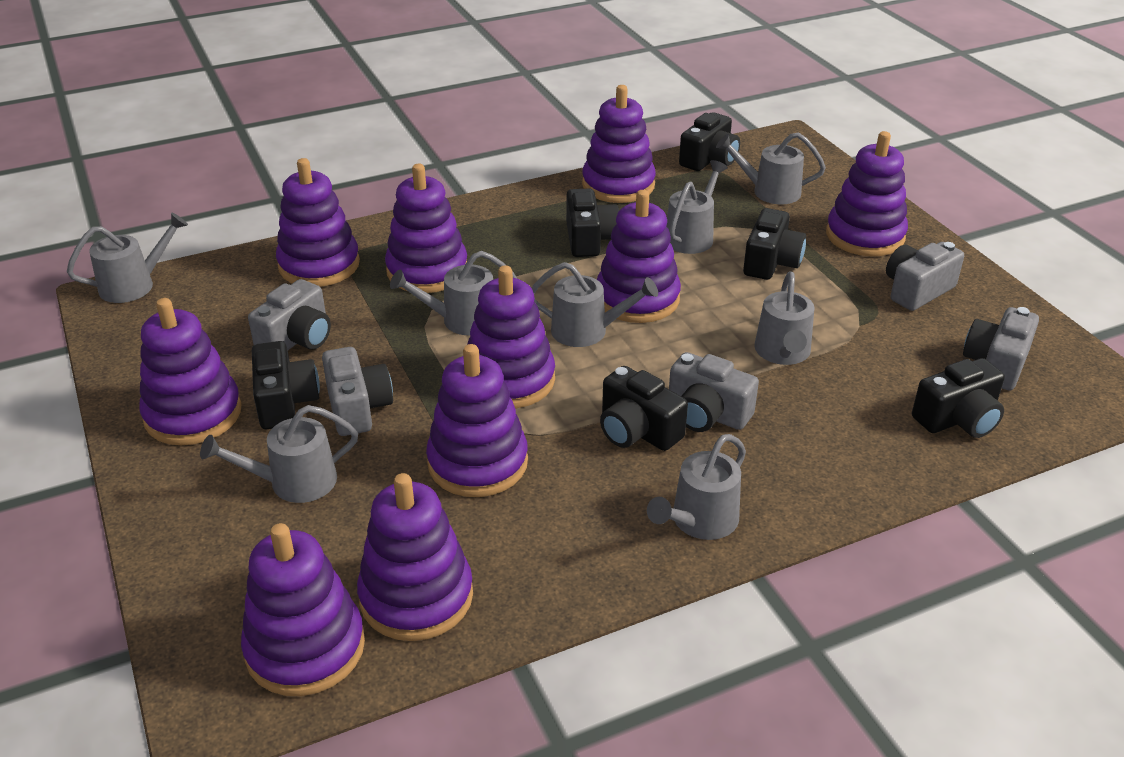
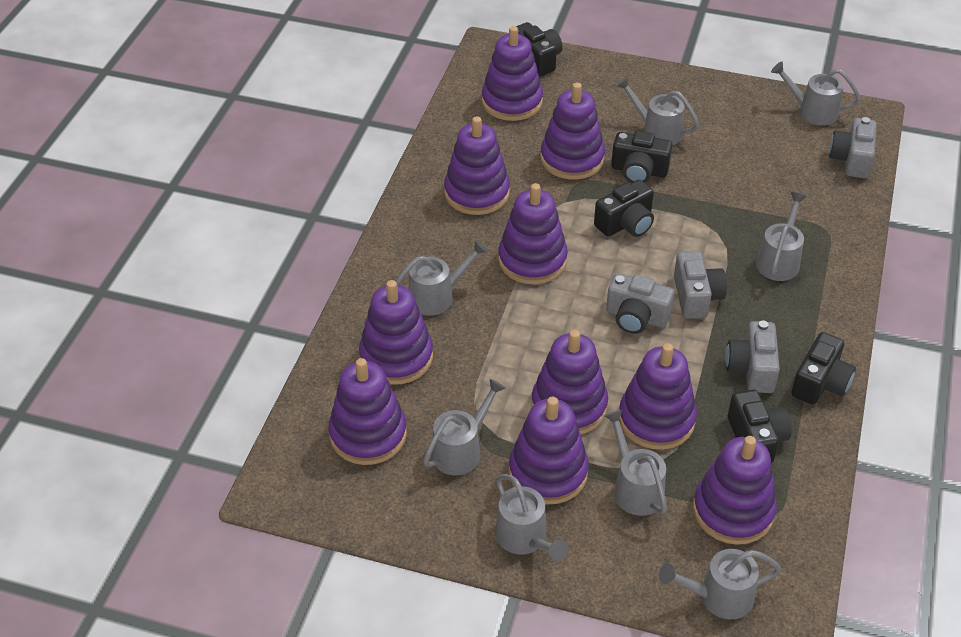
black camera: [252,341,320,429] [566,188,619,257] [600,366,688,451] [679,112,740,171] [743,208,806,280] [912,358,1005,438] = 6 -> [516,22,563,76] [594,179,654,237] [611,131,673,183] [728,390,792,463] [791,332,856,405] = 5
grey camera: [248,279,331,350] [322,347,393,436] [669,352,759,432] [886,242,964,311] [963,307,1039,391] = 5 -> [606,273,675,334] [674,251,727,319] [726,320,780,393] [829,117,877,178] = 4

